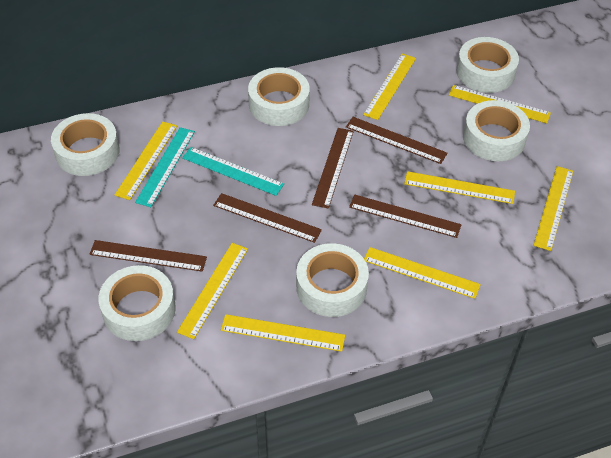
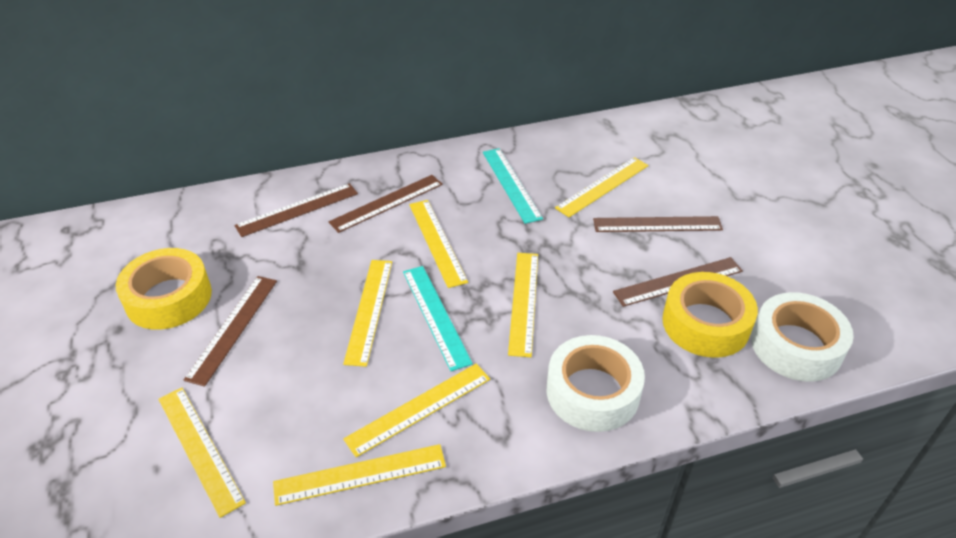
white tape: [51,113,120,176] [99,265,176,341] [248,67,310,126] [296,243,369,317] [456,37,519,93] [463,100,530,161] = 6 -> [547,335,645,432] [751,292,854,382] = 2
yellow ruler: [115,121,177,200] [177,243,248,339] [221,314,345,352] [363,53,416,120] [364,247,481,299] [404,171,515,204] [449,85,551,123] [533,166,573,251] = 8 -> [158,388,246,518] [273,444,446,506] [343,260,392,367] [343,364,490,457] [409,200,468,288] [508,253,538,357] [555,157,648,217] = 7
yellow tape: none = 0 -> [116,248,212,330] [662,272,758,358] = 2

